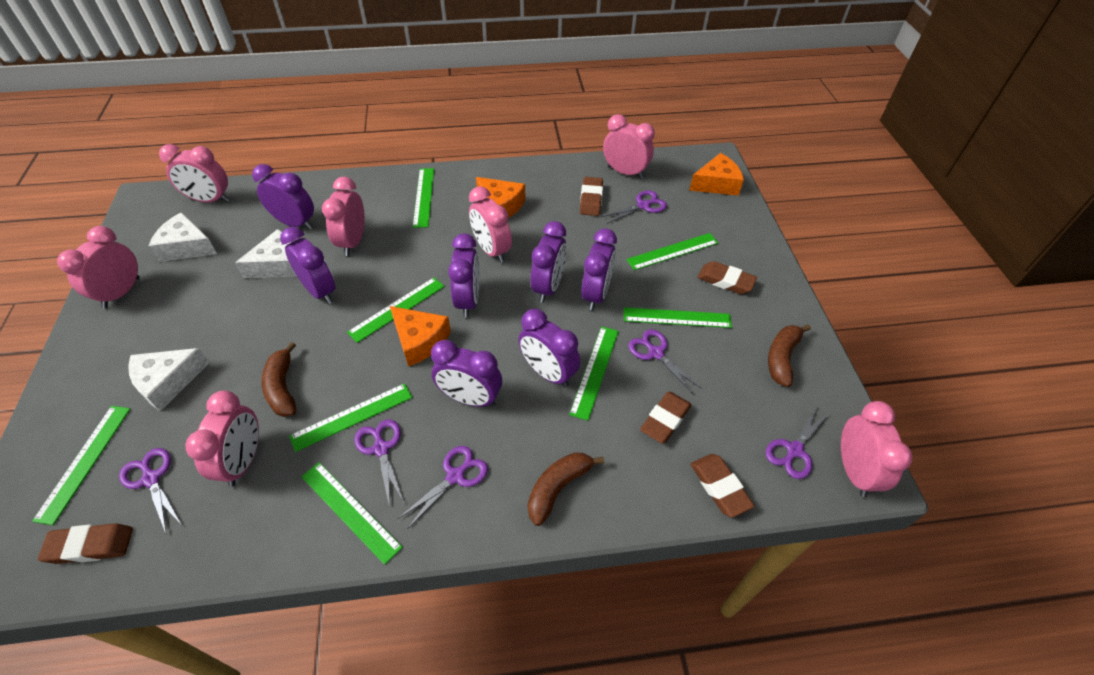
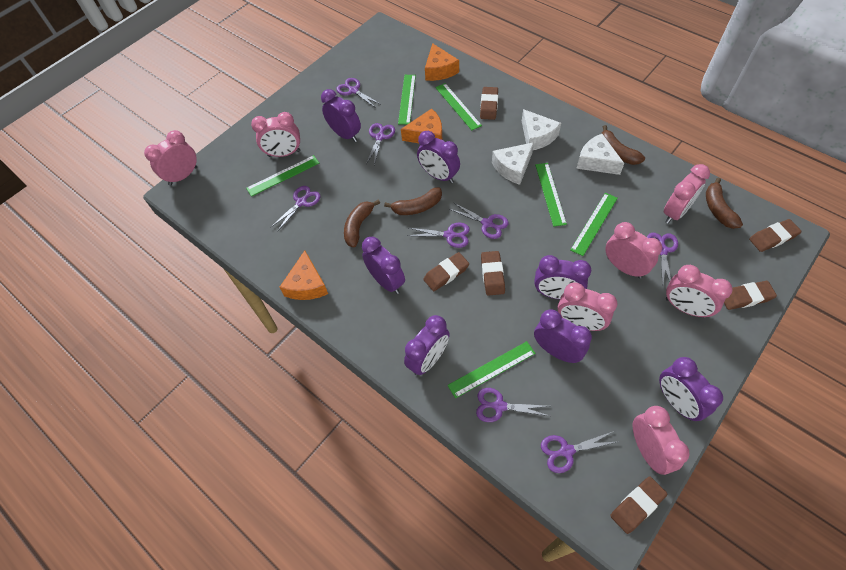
brown banana: [262,342,296,417] [528,452,604,526] [768,324,811,387] = 3 -> [344,200,380,248] [384,187,442,215] [601,125,645,165] [706,177,743,229] = 4
brown eraser: [38,523,133,564] [580,177,603,216] [640,392,692,444] [690,454,755,518] [697,261,757,294] = 5 -> [423,252,469,291] [480,87,498,120] [481,251,505,296] [610,477,667,534] [724,281,777,310] [749,219,802,252] = 6
green ruler: [32,406,130,525] [289,383,413,452] [301,462,403,565] [347,277,445,343] [413,168,434,228] [569,326,619,421] [624,307,732,328] [626,233,718,270] = 8 -> [246,155,319,197] [398,75,416,125] [435,83,482,130] [447,341,536,398] [535,163,567,227] [570,193,618,256] = 6
purple scissors: [119,448,182,533] [354,419,404,507] [399,446,488,528] [602,190,667,224] [628,329,702,395] [765,405,830,479] = 6 -> [271,186,320,232] [336,78,380,108] [366,123,395,165] [408,222,470,248] [450,202,509,239] [476,388,550,422] [541,431,619,473] [647,233,678,287] = 8

